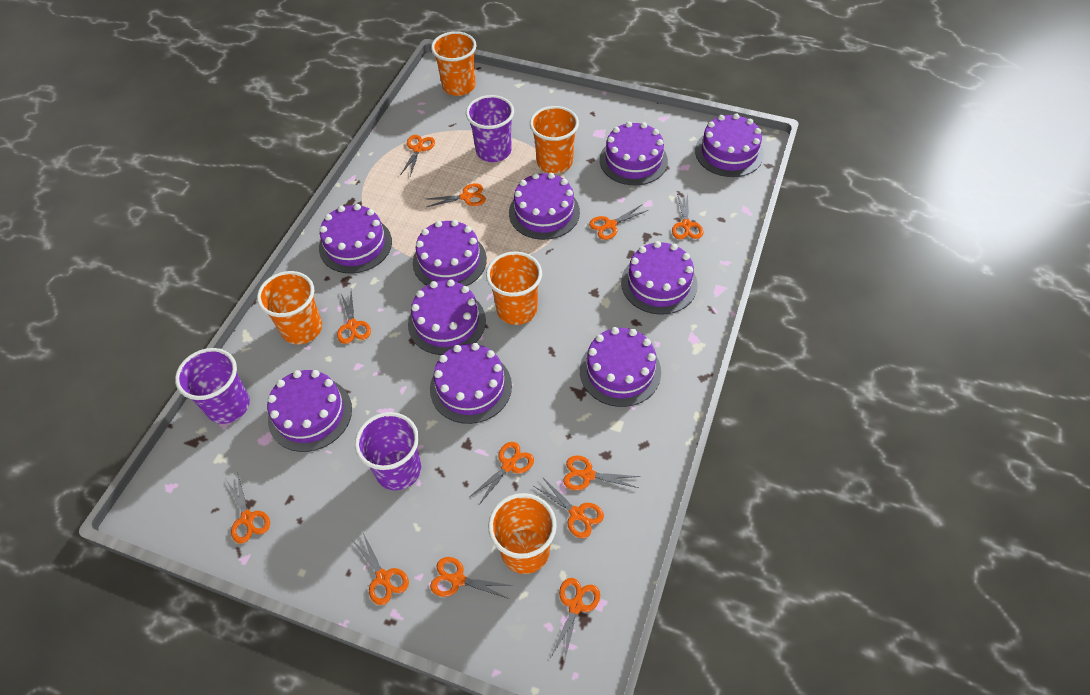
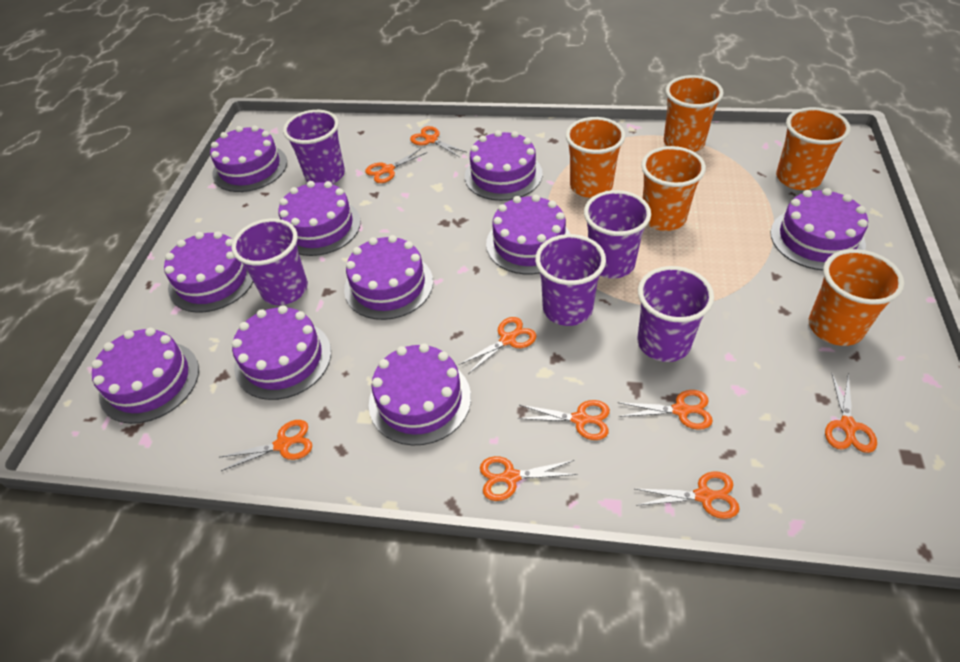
orange scissors: [226,473,270,544] [337,291,371,344] [351,531,409,605] [400,135,435,176] [427,183,486,207] [430,557,513,599] [469,442,534,506] [534,477,604,538] [551,578,600,662] [563,455,640,490] [589,205,648,240] [672,194,703,239] = 12 -> [220,420,312,471] [365,148,427,183] [410,126,466,157] [459,317,536,374] [480,456,578,501] [517,400,610,440] [617,390,713,430] [636,471,740,519] [825,372,877,453] = 9
purple cup: [175,348,250,424] [355,412,421,490] [466,95,514,162] = 3 -> [232,219,308,305] [283,110,345,184] [535,234,606,326] [584,190,651,278] [638,266,714,362] = 5

